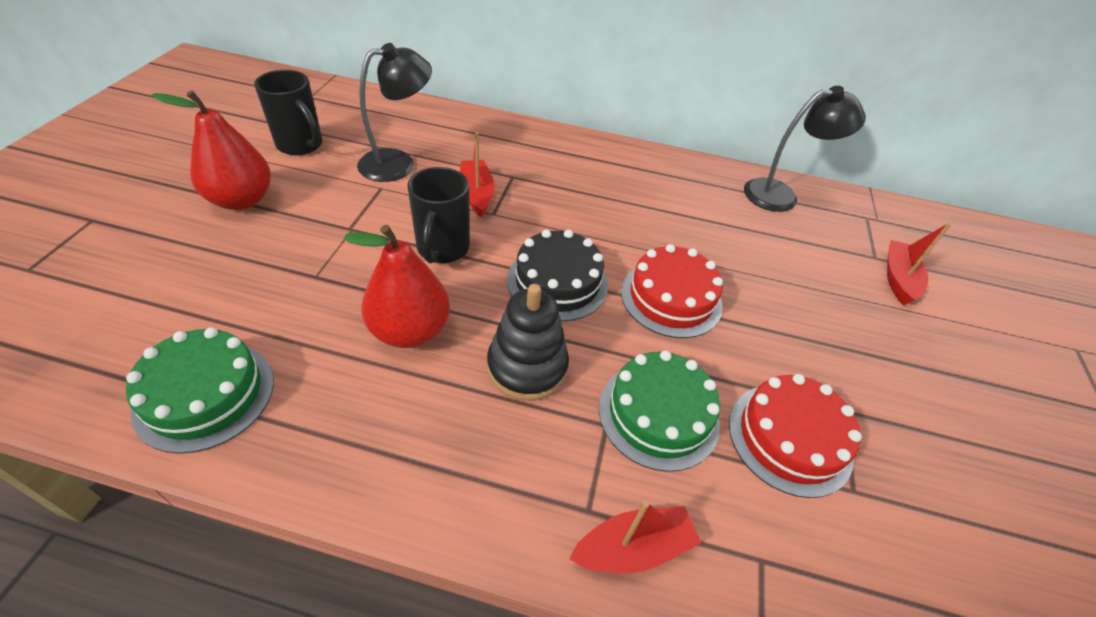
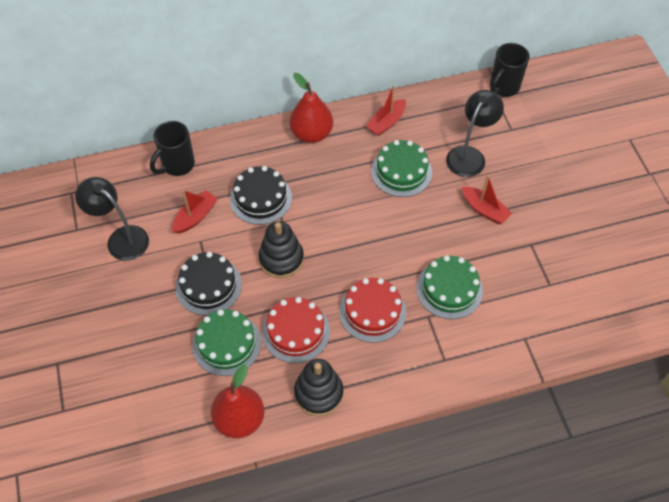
black cake: [507,230,608,321] = 1 -> [176,252,242,316] [230,166,292,225] = 2
black stacking toy: [487,284,569,401] = 1 -> [258,221,304,278] [294,359,343,416] = 2
green cake: [126,327,274,454] [599,350,720,472] = 2 -> [192,309,261,376] [371,140,432,197] [417,255,483,319] = 3

